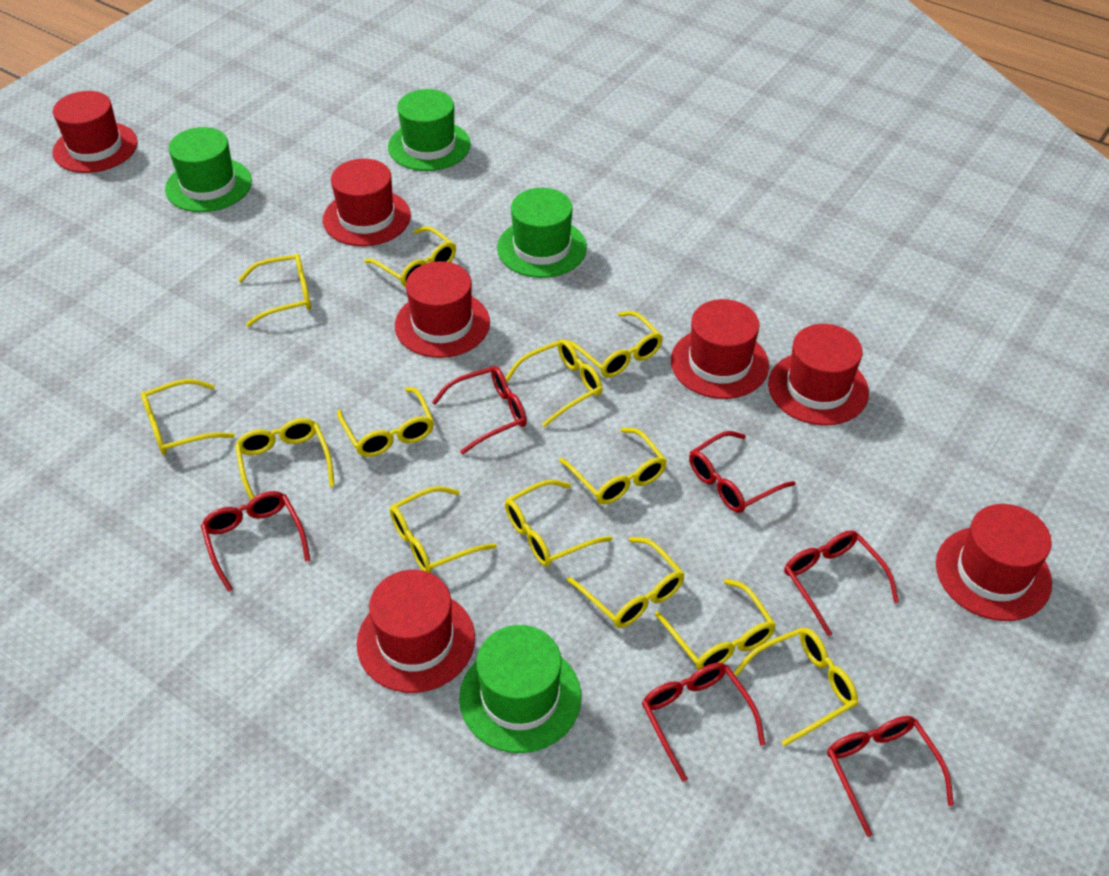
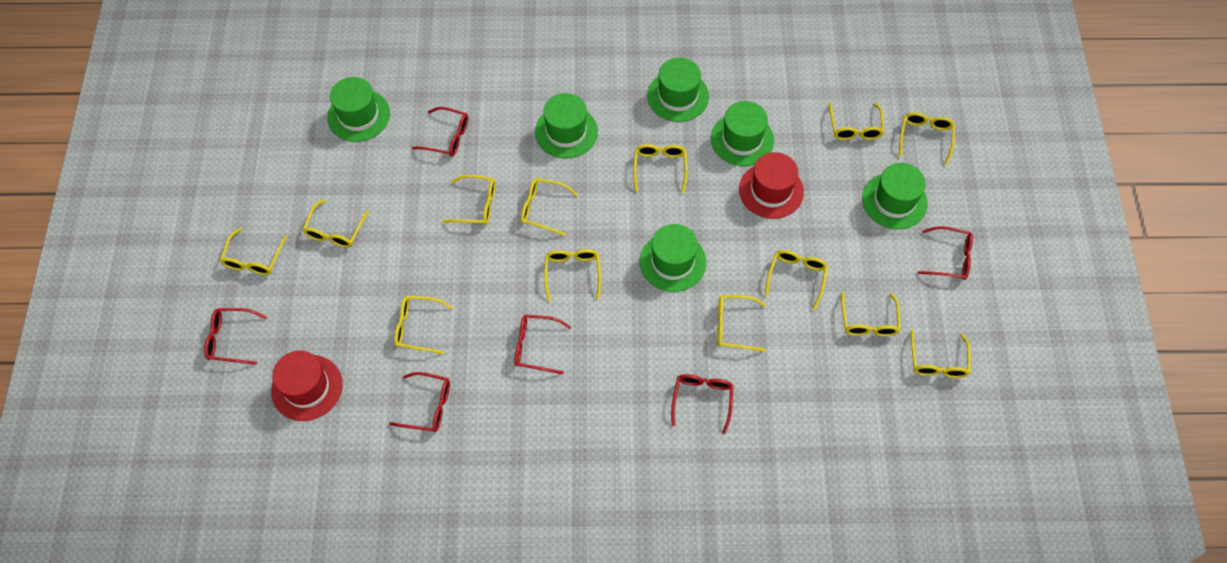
green hat: [165,127,252,212] [388,89,471,171] [459,625,581,753] [497,188,587,278] = 4 -> [327,77,390,142] [535,93,598,158] [640,224,706,292] [647,58,709,122] [711,101,774,166] [862,163,928,229] = 6
red hat: [52,91,138,173] [323,159,411,246] [357,570,475,693] [395,261,490,358] [671,299,769,399] [768,324,869,425] [936,504,1052,621] = 7 -> [271,351,342,421] [739,152,804,219] = 2

